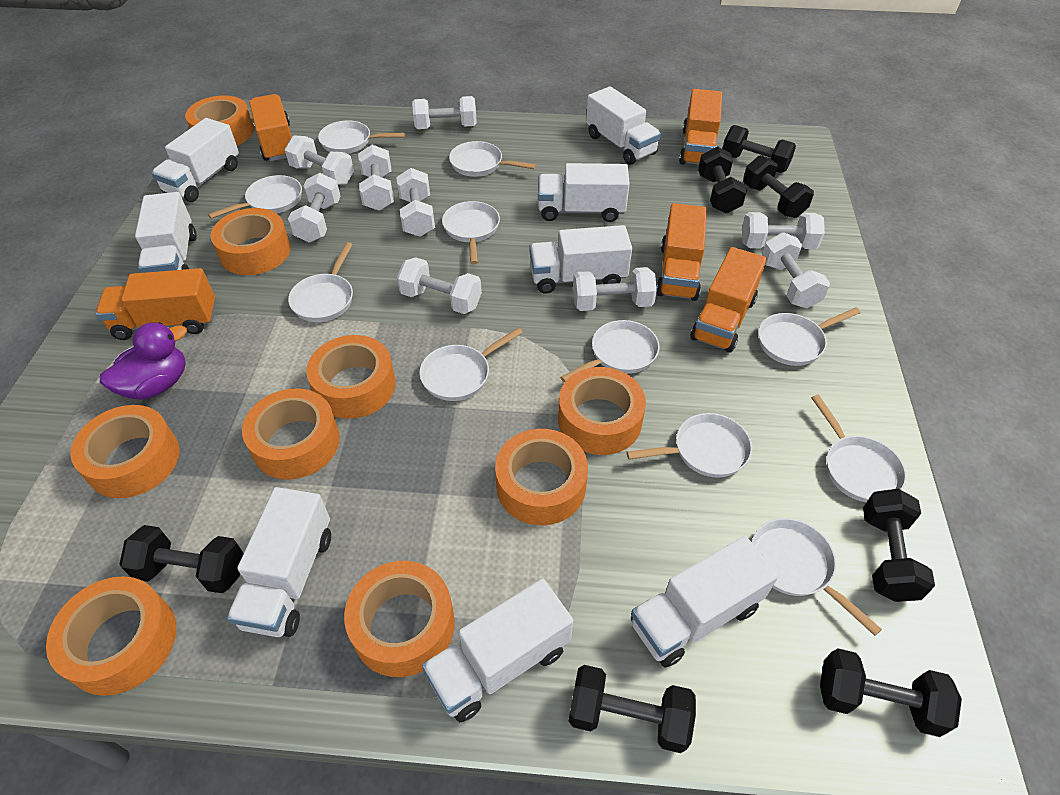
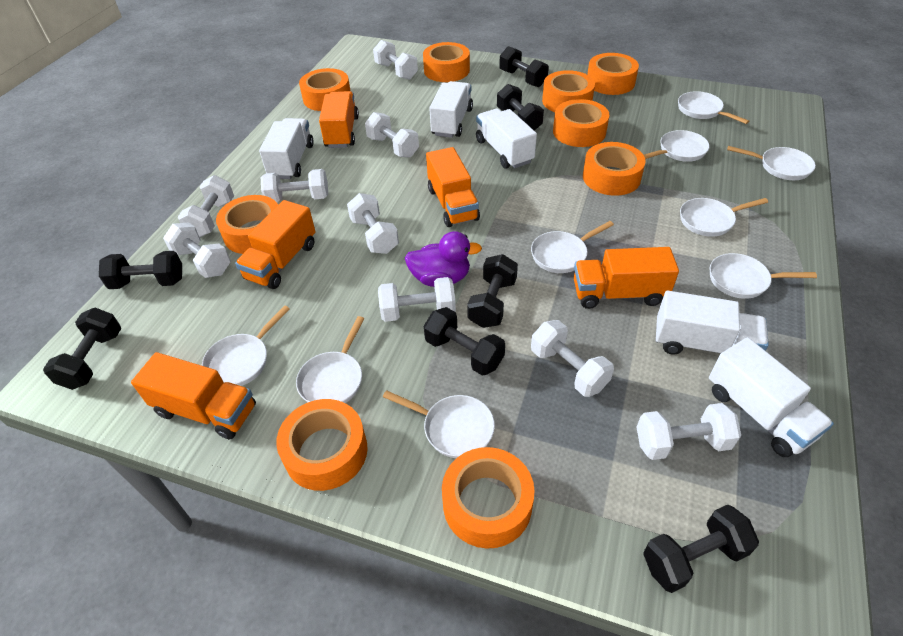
white pan: [208,175,302,219] [288,242,353,322] [318,120,405,154] [419,327,523,401] [442,201,500,264] [449,141,536,177] [560,320,660,383] [627,413,752,478] [752,518,882,636] [758,307,861,366] [811,395,907,502] = 11 -> [202,305,290,386] [296,316,364,403] [383,390,495,458] [531,221,614,273] [644,130,710,162] [678,91,749,124] [680,198,768,237] [710,253,817,299] [727,146,816,180] = 9
white truck: [135,192,197,273] [151,118,239,202] [227,487,331,637] [422,579,573,722] [529,225,632,294] [538,163,630,222] [586,86,661,165] [631,536,779,667] = 8 -> [259,118,314,179] [429,81,473,138] [476,108,537,169] [656,291,769,355] [709,337,834,457] = 5

